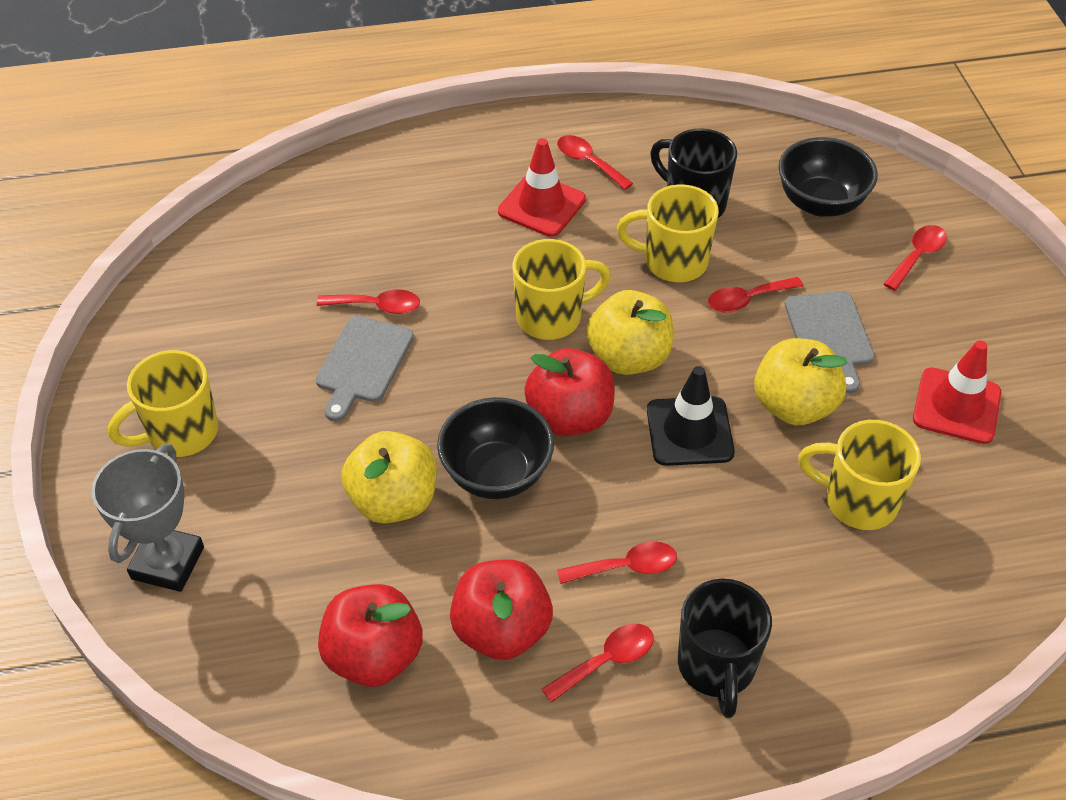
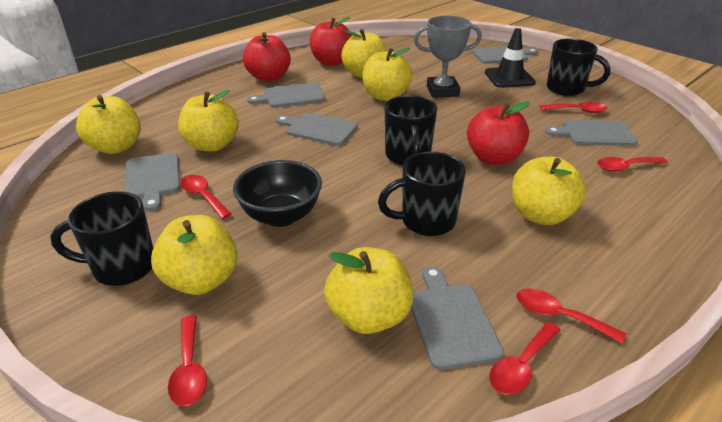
black bowl: [437,397,554,499] [778,137,878,217] = 2 -> [233,160,322,227] = 1
black mug: [650,128,737,218] [678,579,772,718] = 2 -> [50,191,153,286] [378,152,466,236] [385,95,437,166] [547,38,610,96] = 4
grey cutting board: [316,316,414,422] [785,291,874,393] = 2 -> [124,153,180,211] [247,82,325,108] [276,113,358,146] [411,266,504,370] [472,46,538,64] [545,119,638,146] = 6
red traffic cone: [498,138,586,237] [913,340,1001,444] = 2 -> none = 0
yellow apple: [342,431,437,524] [586,290,673,375] [754,338,848,425] = 3 -> [76,95,141,154] [151,215,238,295] [178,90,239,152] [324,247,413,334] [341,29,387,78] [362,47,412,101] [512,157,586,225] = 7
yellow mug: [108,350,218,457] [513,239,611,340] [617,184,719,282] [798,420,921,530] = 4 -> none = 0

